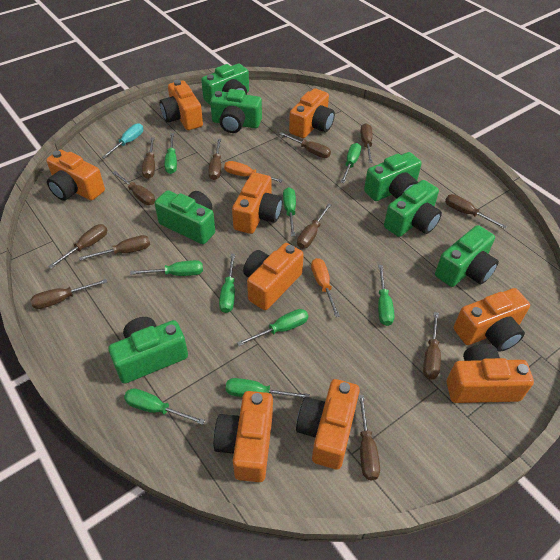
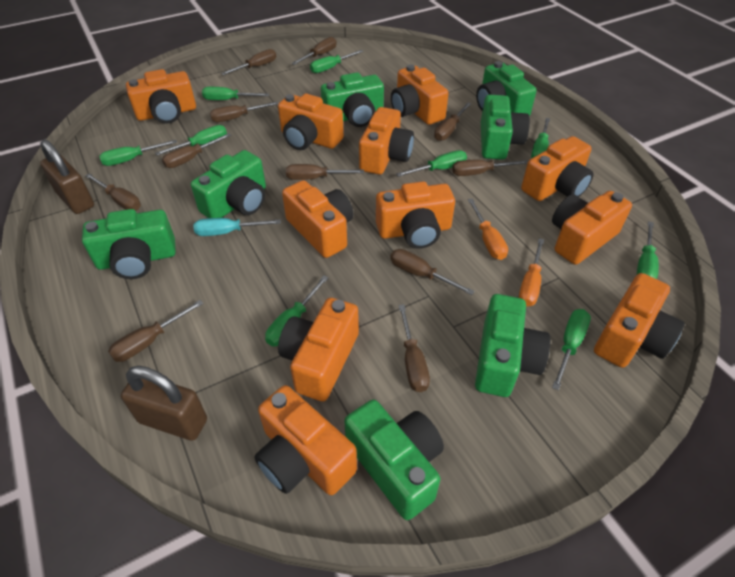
brown padlock: none = 0 -> [40,140,94,214] [121,366,207,441] = 2
brown screwdriver: [30,279,107,309] [48,224,107,269] [79,235,150,261] [112,171,155,205] [142,137,155,179] [208,139,221,180] [279,132,331,158] [297,203,332,249] [358,395,380,480] [360,123,373,163] [423,312,441,380] [445,194,507,229] = 12 -> [85,173,141,211] [108,300,204,362] [162,133,231,168] [210,101,279,122] [221,49,276,75] [286,164,364,180] [291,37,337,65] [390,249,474,295] [398,304,430,392] [434,102,471,141] [452,159,528,176] = 11
orange camera: [46,149,105,201] [160,80,203,130] [214,391,273,482] [232,172,282,234] [243,243,304,310] [289,88,335,138] [296,379,360,470] [447,344,534,403] [454,288,530,352] = 9 -> [126,69,196,124] [254,385,357,495] [278,93,344,150] [278,298,359,402] [282,180,353,258] [359,107,414,175] [376,181,455,249] [391,64,449,125] [521,136,594,201] [552,191,632,265] [594,273,685,368] = 11

